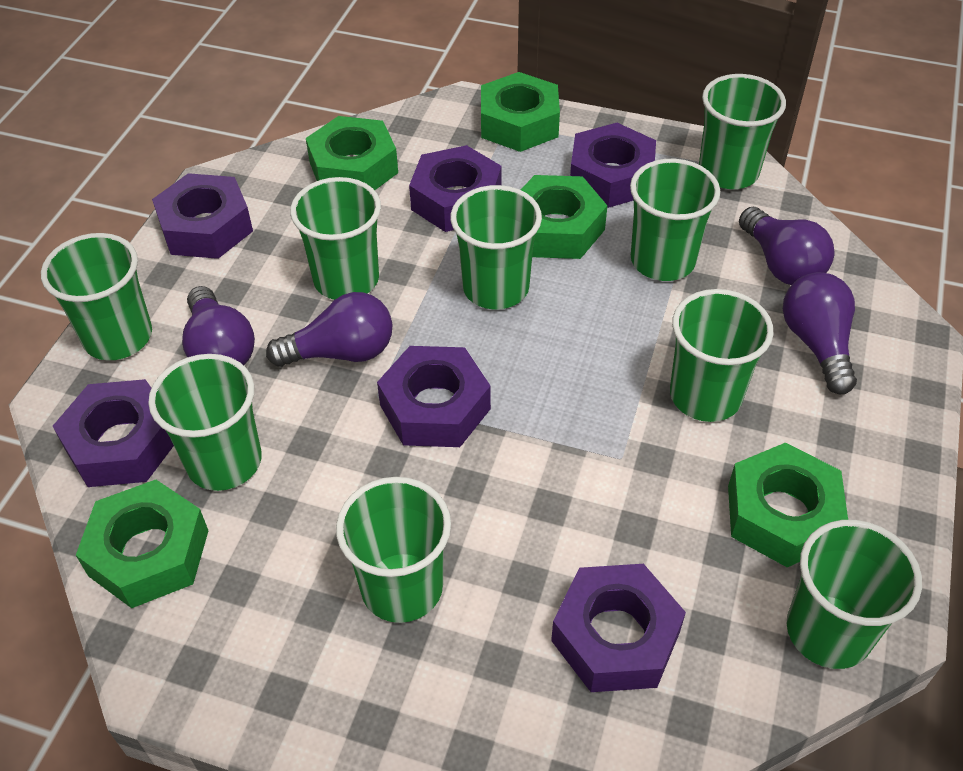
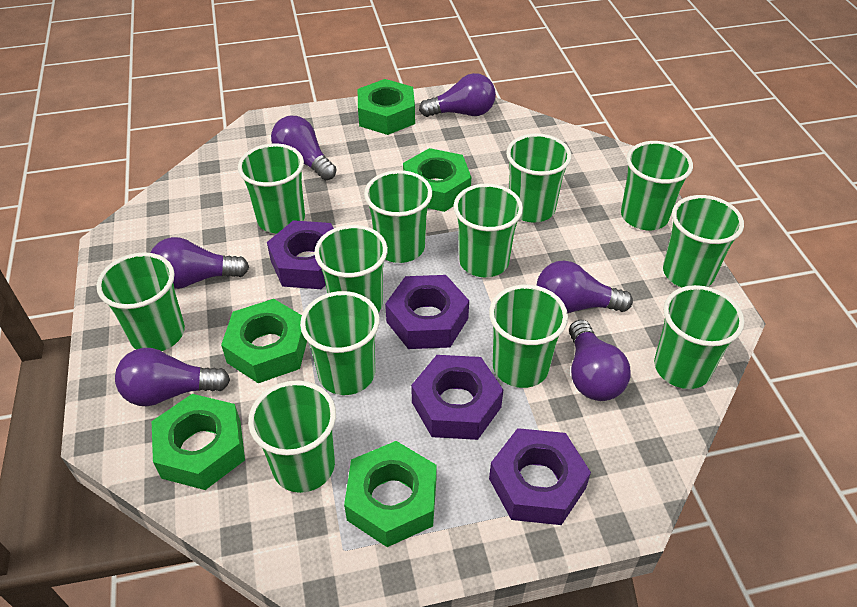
green cup: [41,233,152,361] [148,354,262,491] [290,177,381,300] [336,477,451,623] [450,185,542,310] [630,159,720,281] [670,289,774,422] [699,74,786,189] [787,520,922,669] = 9 -> [96,252,185,351] [238,143,305,233] [248,380,336,493] [300,291,380,395] [314,225,388,313] [364,170,432,263] [453,183,523,277] [489,285,568,388] [506,133,571,223] [621,141,693,230] [654,285,744,389] [663,195,744,287] = 12
purple light bulb: [182,286,255,365] [266,292,392,367] [739,207,834,285] [783,272,857,394] = 4 -> [115,348,230,406] [151,237,249,289] [271,116,337,180] [419,73,496,117] [537,261,633,314] [569,320,630,401] = 6
purple nut: [53,379,174,487] [152,173,253,259] [377,346,491,447] [409,145,502,232] [551,564,686,692] [570,123,656,208] = 6 -> [267,220,334,289] [385,275,469,349] [411,355,503,440] [489,428,591,525] = 4

